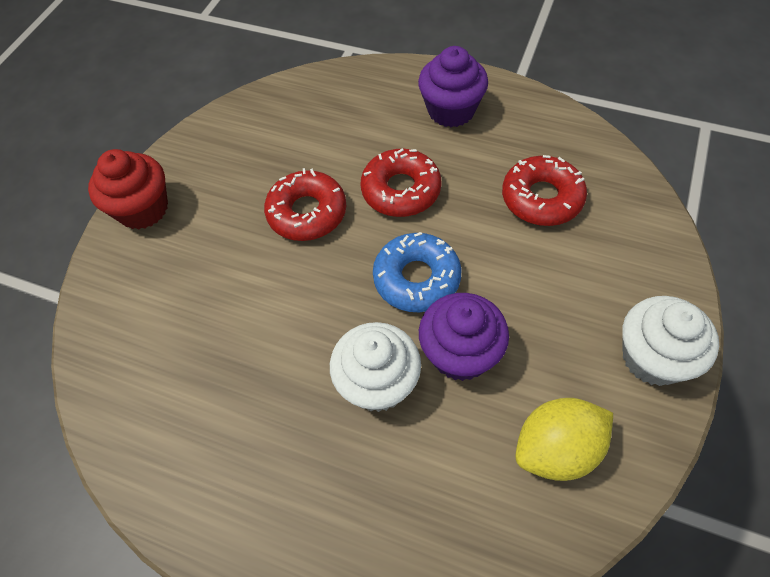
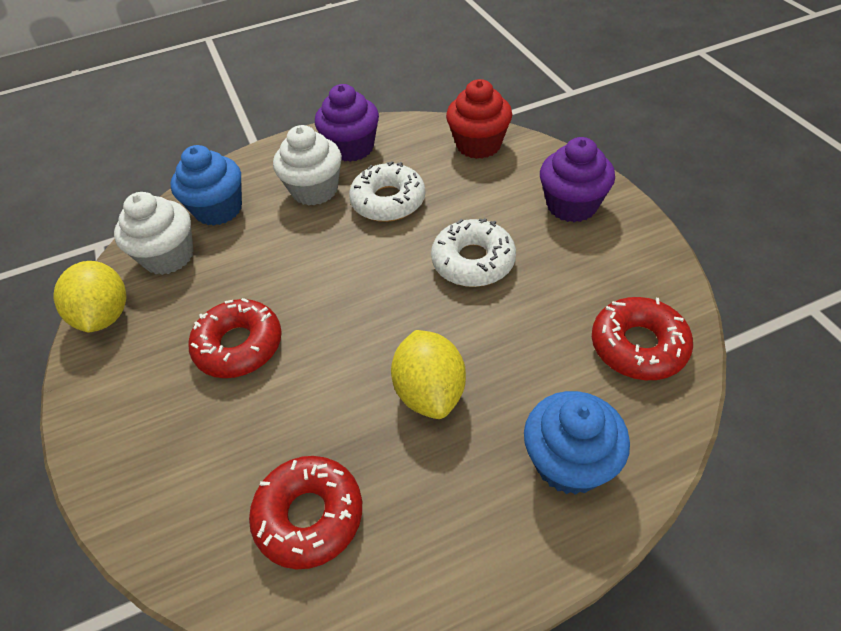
blue cupcake: none = 0 -> [170,145,242,226] [524,391,630,495] = 2
blue donut: [373,232,461,312] = 1 -> none = 0
white donut: none = 0 -> [349,161,426,222] [431,218,516,287] = 2
yellow lemon: [515,398,613,481] = 1 -> [53,261,127,333] [391,330,466,419] = 2

